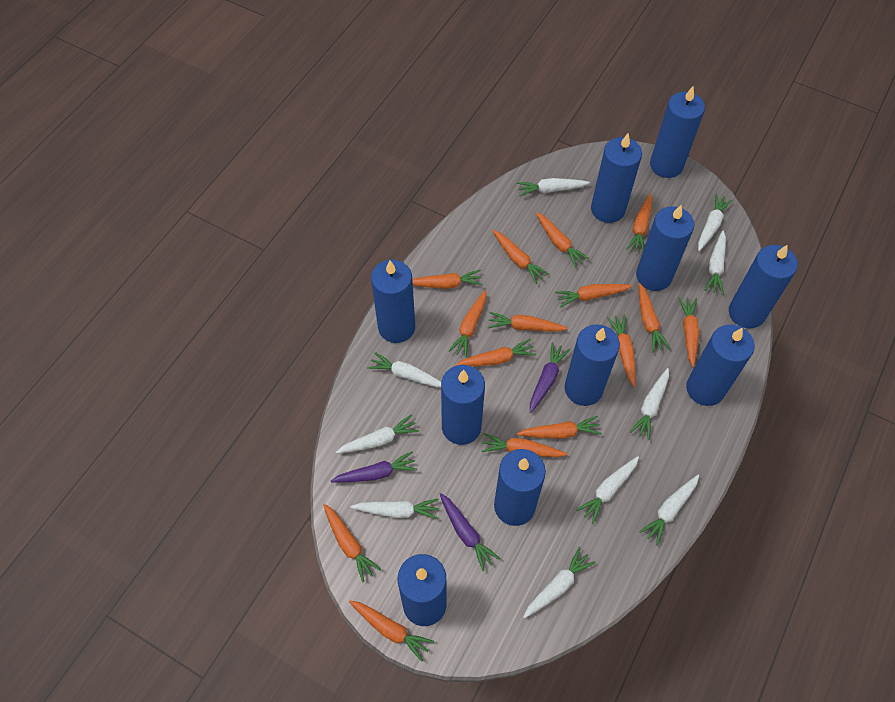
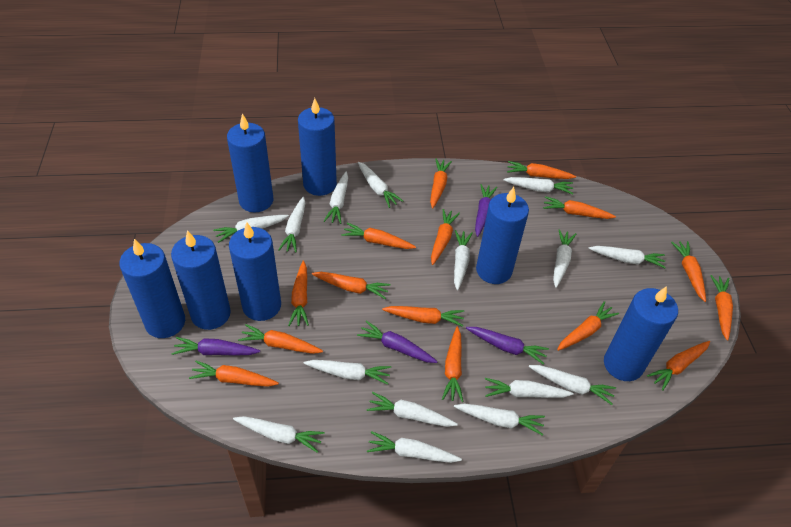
blue candle: [371,260,415,343] [398,554,447,626] [441,365,485,445] [494,449,546,526] [565,324,620,406] [591,133,642,223] [636,205,694,291] [650,87,705,178] [686,325,755,406] [729,245,798,329] = 10 -> [119,239,185,338] [171,230,231,330] [227,113,273,213] [229,222,281,321] [298,98,337,196] [476,187,529,284] [604,286,678,381] = 7
purple carrot: [331,451,417,483] [440,493,501,571] [530,342,570,413] = 3 -> [172,337,260,356] [357,320,438,363] [466,327,549,365] [475,184,497,237] = 4
white carrot: [336,414,419,454] [350,499,439,519] [367,352,441,387] [517,178,590,196] [523,547,596,618] [576,456,639,524] [630,368,669,440] [639,475,699,546] [698,194,733,251] [705,231,726,294] = 10 -> [213,215,289,243] [233,416,325,453] [278,196,305,253] [304,360,391,385] [324,172,348,224] [358,162,403,208] [367,392,458,427] [367,431,462,463] [454,230,473,290] [454,403,545,436] [485,378,574,398] [503,177,574,194] [529,365,616,405] [553,229,576,288] [589,246,666,268] = 15

